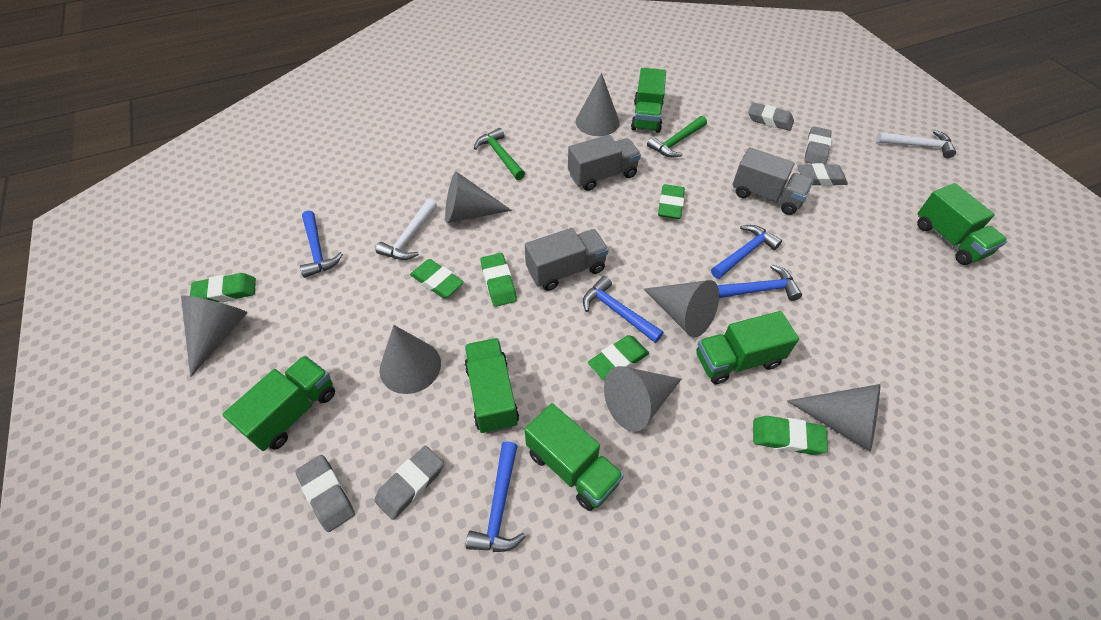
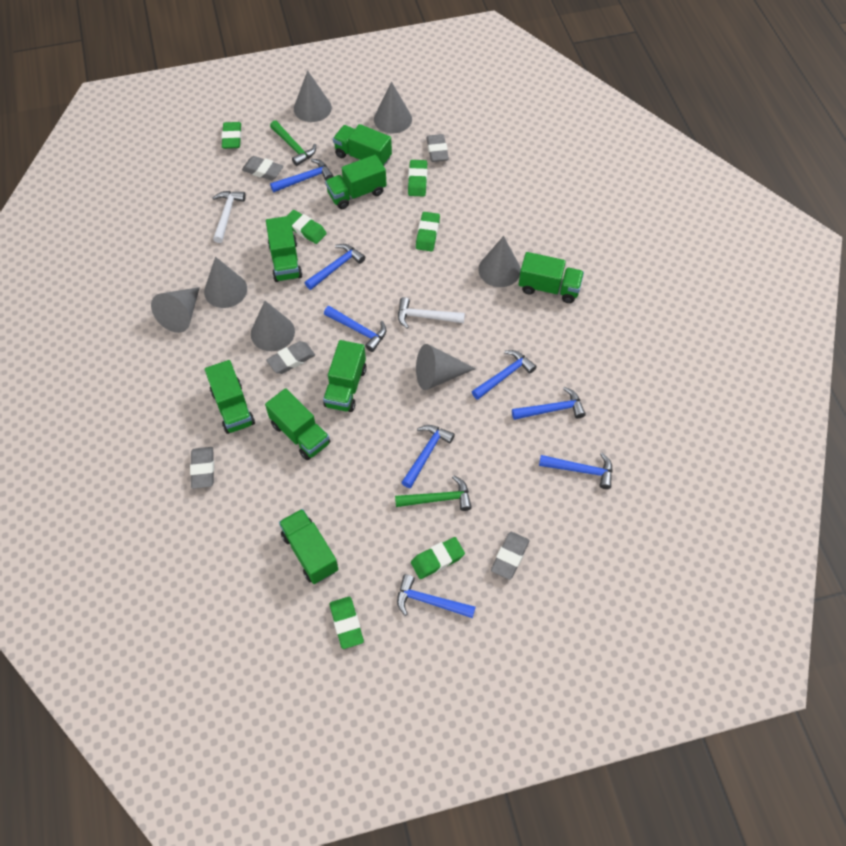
blue hammer: [300,210,343,278] [466,441,526,552] [583,276,664,343] [711,225,782,279] [717,264,802,301] = 5 -> [270,159,334,192] [305,244,365,290] [324,306,386,352] [397,574,476,618] [401,425,455,488] [472,350,537,400] [512,387,586,420] [539,453,613,489] = 8
green truck: [222,355,335,451] [464,338,519,434] [525,403,624,511] [631,68,666,133] [696,311,799,384] [917,183,1007,265] = 6 -> [205,360,255,434] [265,388,330,460] [266,216,302,282] [279,509,338,584] [323,340,367,412] [325,154,386,209] [333,124,392,166] [519,252,584,303] = 8
grey truck: [525,228,609,291] [568,135,641,191] [733,147,814,215] = 3 -> none = 0

